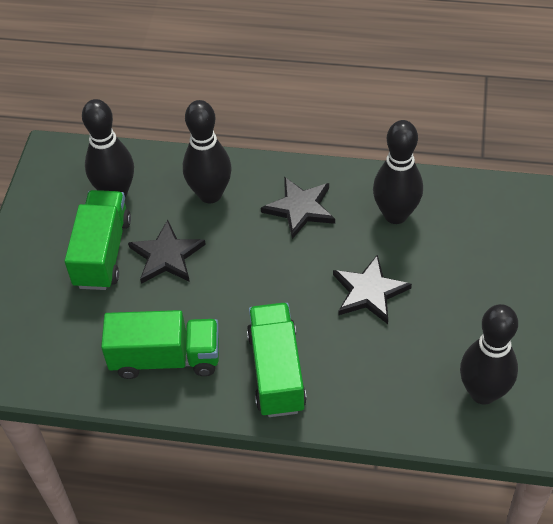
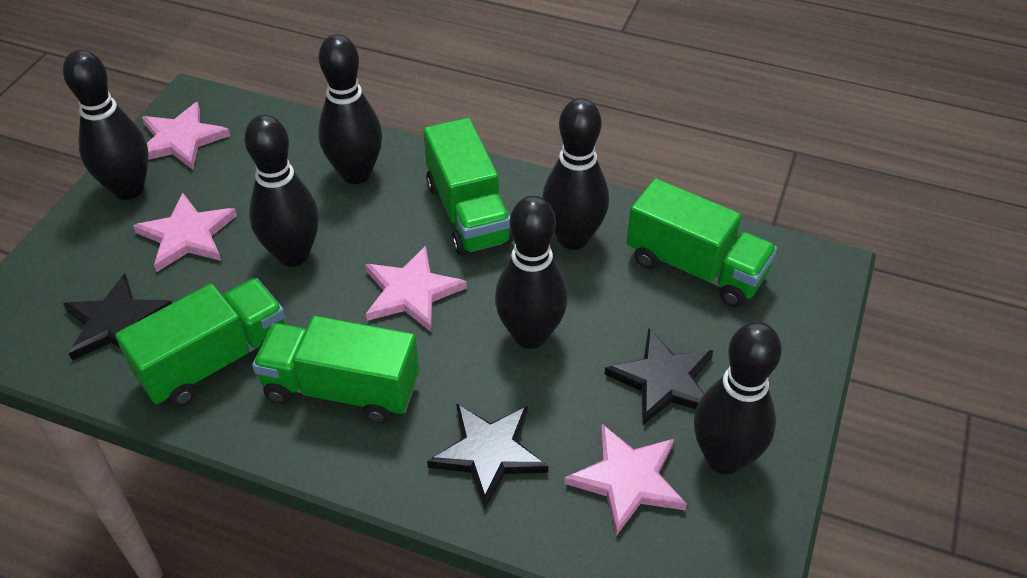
black bowling pin: [82,99,134,197] [183,100,232,203] [373,120,423,224] [460,304,518,405] = 4 -> [63,50,149,200] [244,115,319,267] [318,34,382,184] [495,196,568,349] [542,98,609,250] [694,322,782,474] = 6
green truck: [65,190,131,290] [101,310,219,379] [247,303,307,417] = 3 -> [115,278,285,407] [252,316,419,424] [423,118,513,256] [627,178,777,308] = 4
pink star: none = 0 -> [133,193,237,272] [142,102,230,170] [365,246,467,332] [564,424,687,536] = 4

